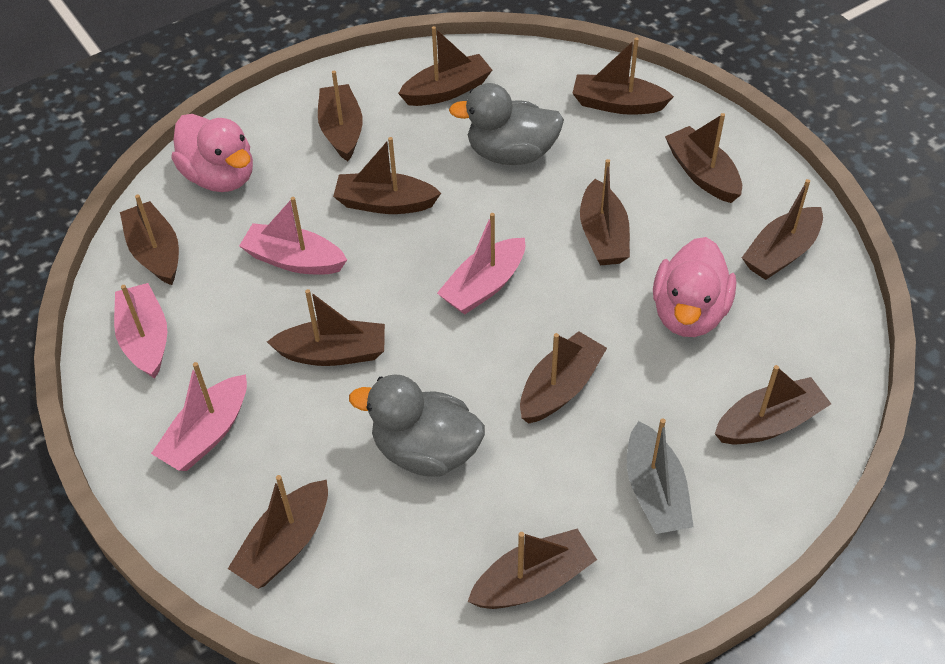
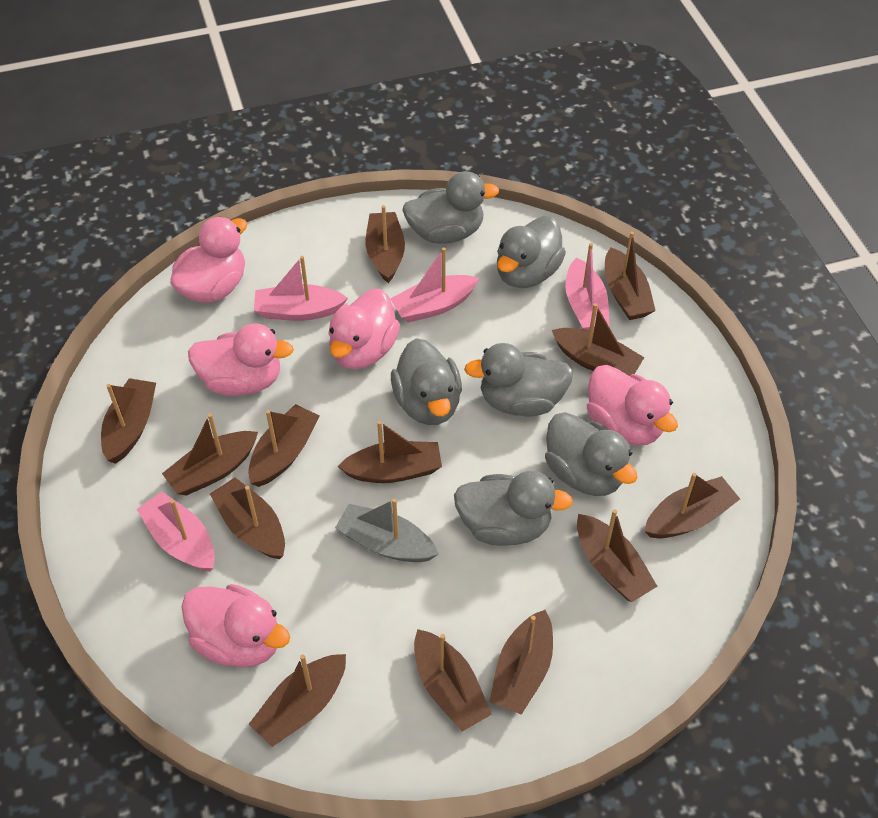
grey duck: [349,374,485,476] [449,83,564,165] = 2 -> [391,338,462,425] [402,171,499,244] [454,471,573,546] [464,343,573,416] [497,216,566,288] [545,412,637,496] = 6
pink duck: [171,114,253,192] [653,237,736,337] = 2 -> [170,217,247,303] [181,584,290,668] [188,323,294,396] [328,289,400,369] [587,365,678,445] = 5

